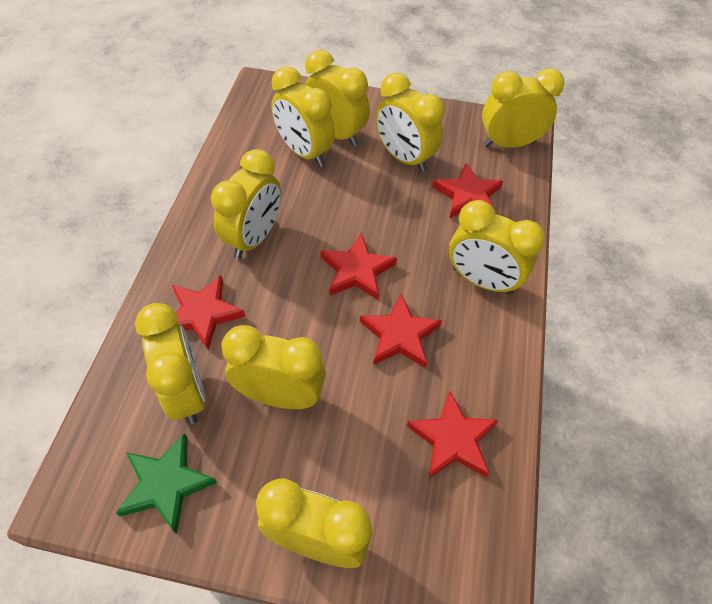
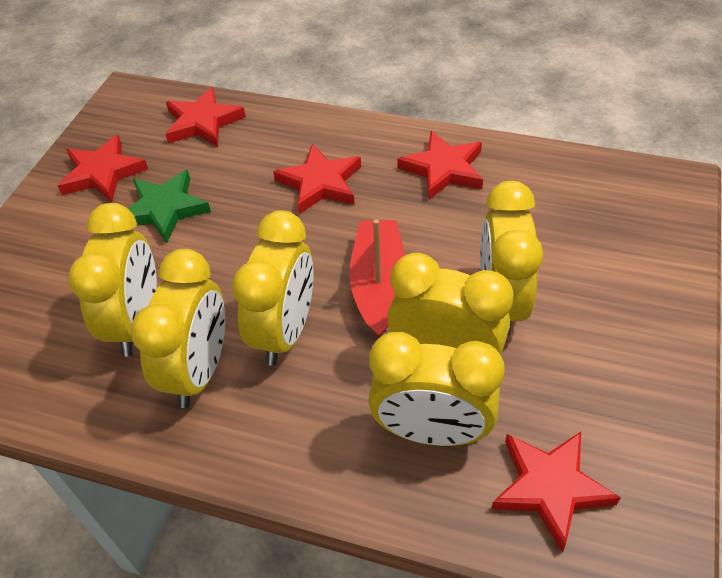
red boat: none = 0 -> [349,219,405,338] = 1
yellow clock: [135,303,206,424] [211,149,281,259] [221,325,326,409] [256,478,373,568] [271,66,335,167] [305,50,370,146] [375,73,444,172] [449,200,545,295] [482,68,565,148] = 9 -> [68,203,157,357] [131,249,225,408] [232,210,314,366] [368,332,505,446] [387,253,514,355] [480,181,543,336] = 6

